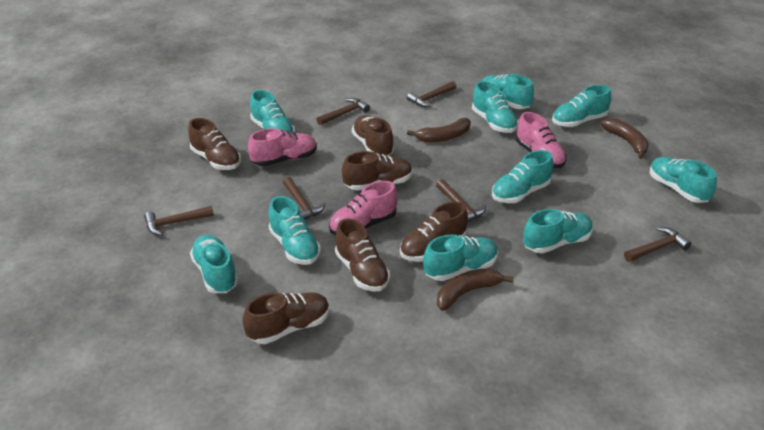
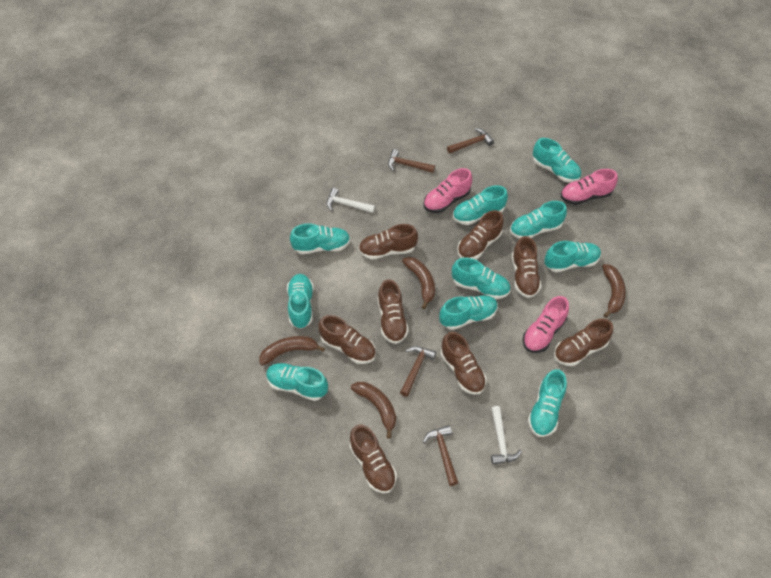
brown banana: [407,118,471,142] [437,269,514,311] [600,118,649,159] = 3 -> [260,336,325,365] [351,382,396,439] [402,257,435,309] [602,264,626,318] = 4
brown hammer: [144,206,214,235] [283,177,325,220] [316,98,370,125] [407,81,456,107] [436,179,486,222] [624,227,692,262] = 6 -> [388,149,435,173] [400,346,436,397] [423,425,458,486] [447,128,494,153] = 4
brown shoe: [188,118,241,170] [242,292,330,344] [335,218,390,292] [342,151,412,191] [352,115,394,157] [400,201,468,262] = 6 -> [318,315,376,364] [349,424,397,493] [359,224,418,260] [377,279,409,344] [440,332,486,395] [457,210,504,260] [512,236,541,298] [554,319,613,366] = 8
white hammer: none = 0 -> [327,188,375,213] [491,406,522,464] = 2

